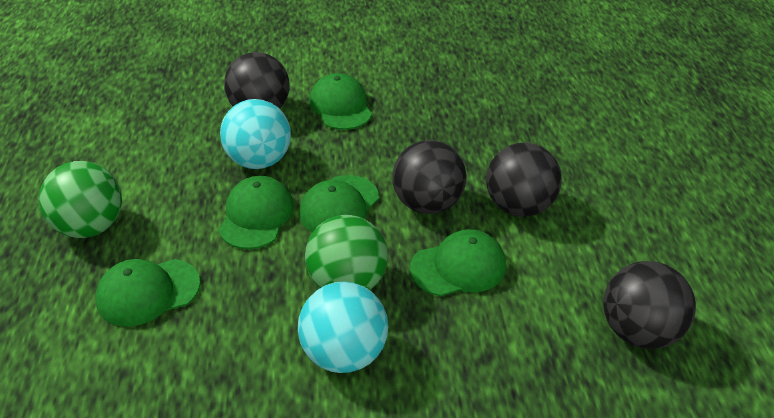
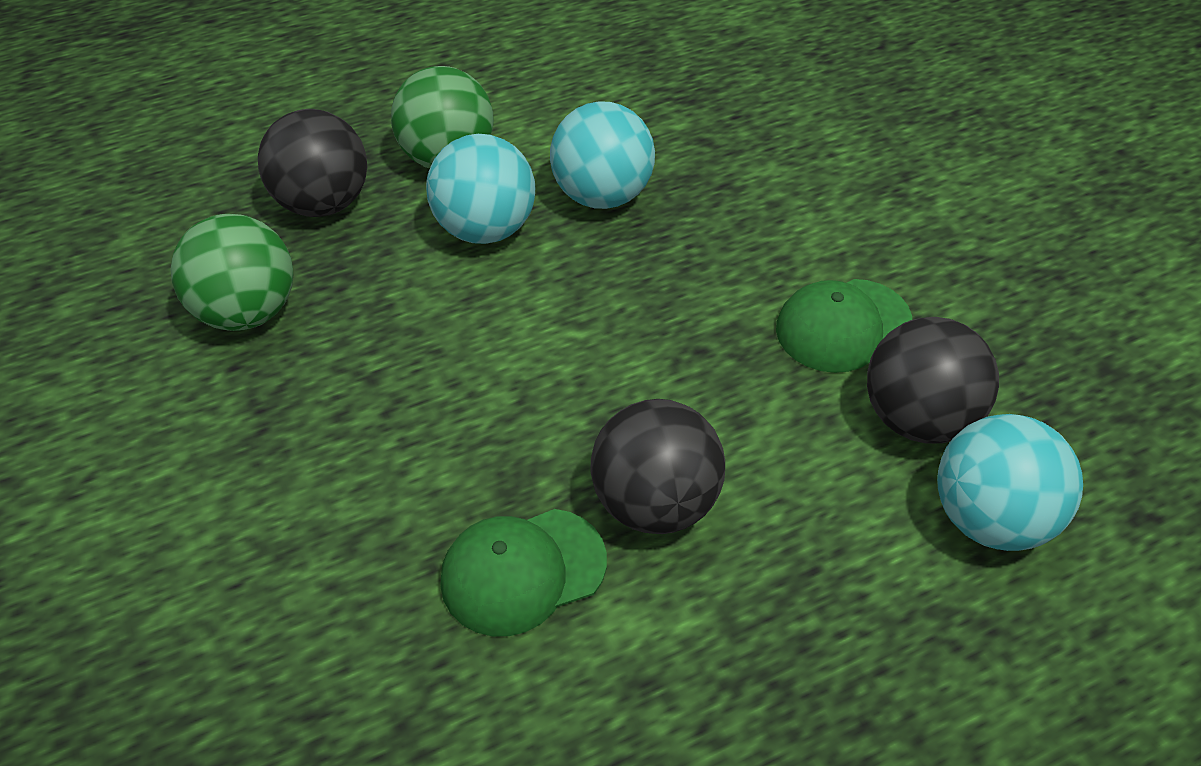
black ball: [224,52,290,109] [393,140,467,214] [486,142,562,217] [603,261,696,349] = 4 -> [258,109,367,217] [591,399,725,534] [867,317,999,443] = 3
green cap: [95,259,200,326] [219,176,294,249] [299,175,379,233] [309,73,372,130] [410,229,506,296] = 5 -> [440,509,607,636] [776,279,912,373] = 2
turquoise ball: [220,99,291,169] [298,282,388,373] = 2 -> [426,134,535,244] [550,101,655,209] [937,414,1083,551] = 3

